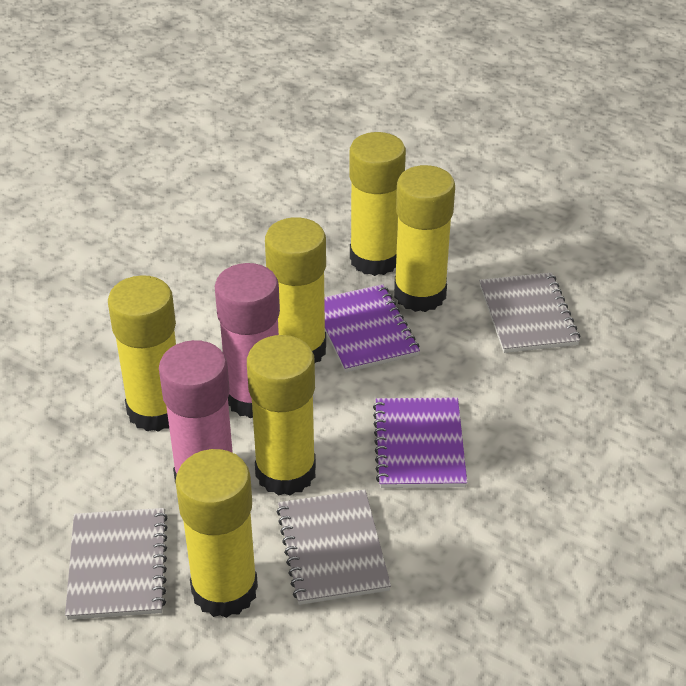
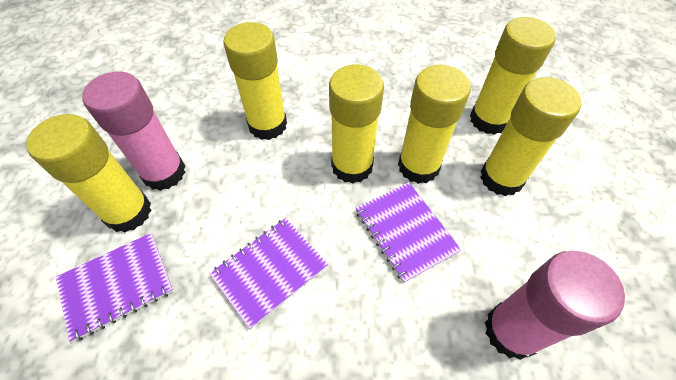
grey notebook: [65,508,168,620] [277,490,391,605] [479,272,580,353] = 3 -> none = 0
purple notebook: [324,284,420,372] [373,398,467,488] = 2 -> [56,233,174,342] [209,218,328,329] [356,182,461,283] = 3

